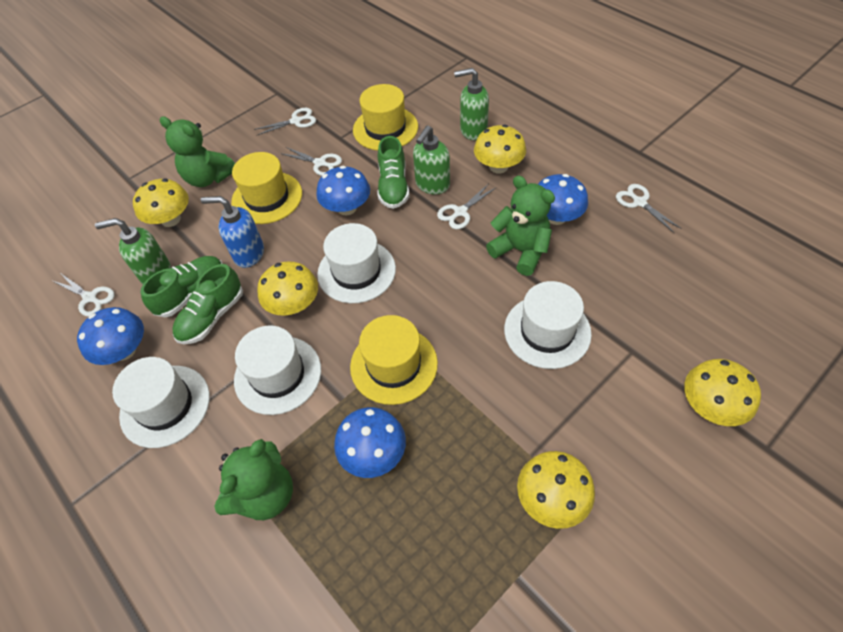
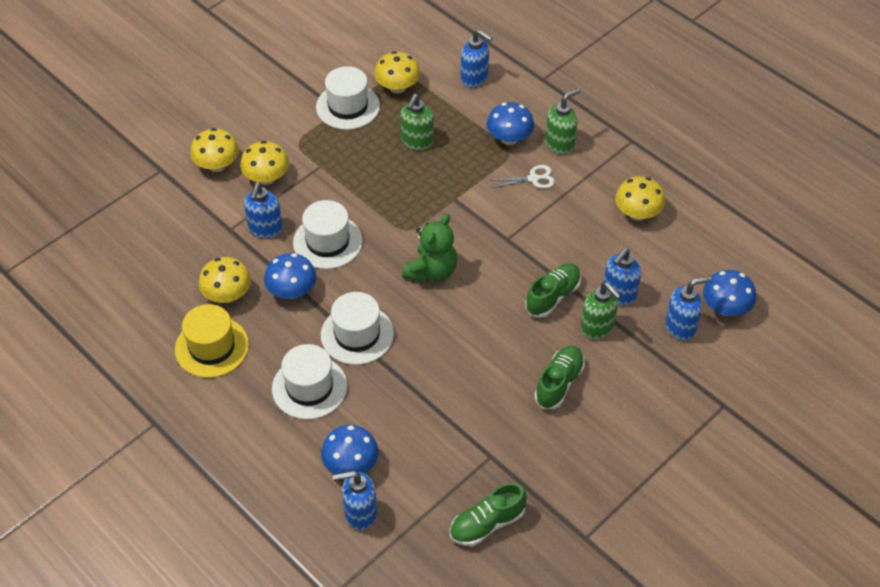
blue soap dispenser: [201,196,264,268] = 1 -> [244,182,283,238] [333,471,377,530] [461,29,492,88] [603,248,641,305] [665,276,712,341] = 5
green teddy bear: [160,116,235,187] [214,439,293,520] [486,176,555,276] = 3 -> [402,214,457,283] = 1
white scissors: [53,274,115,317] [254,108,316,136] [281,147,342,176] [437,184,497,229] [616,184,682,233] = 5 -> [492,165,555,189] = 1
yellow hat: [231,152,302,224] [350,315,438,405] [353,84,418,150] = 3 -> [175,304,249,378] = 1

